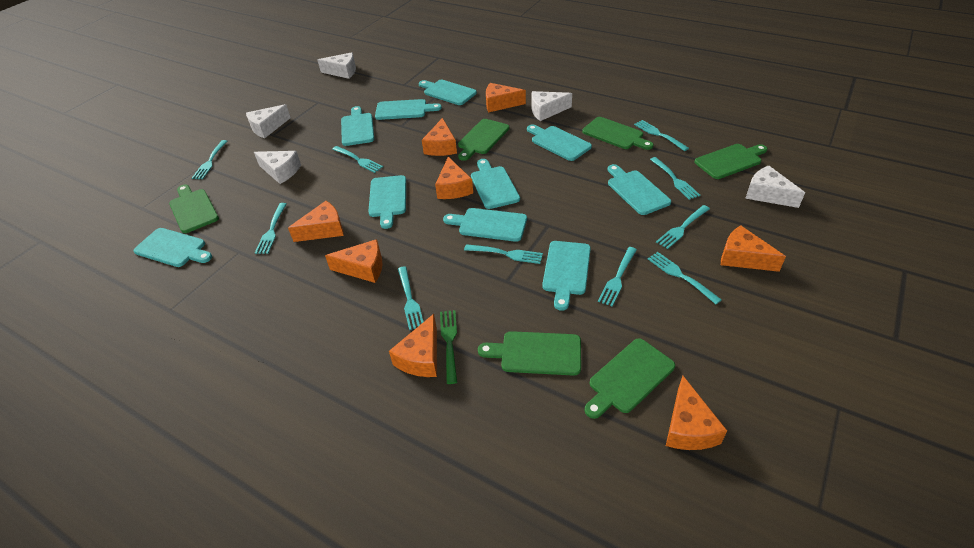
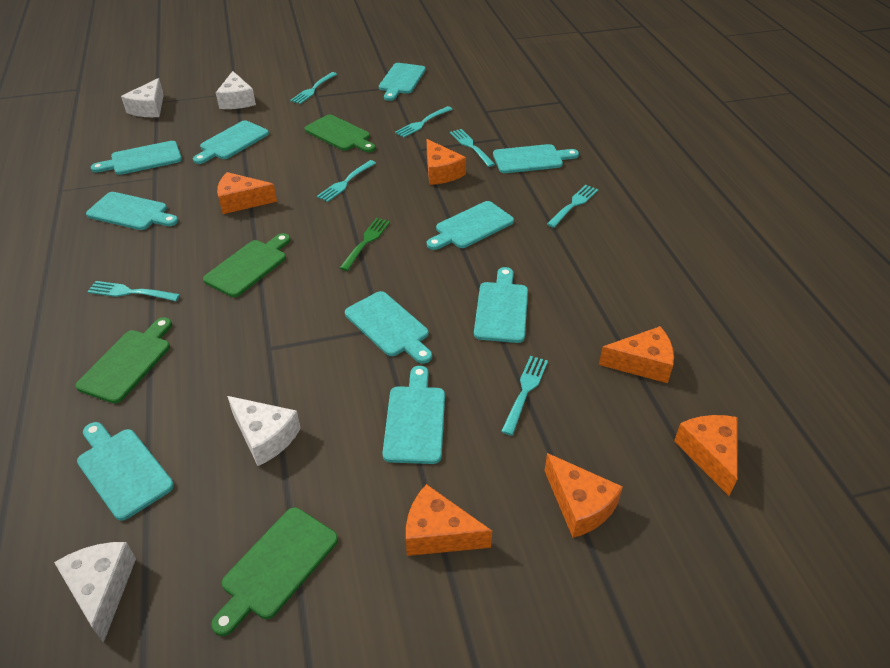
green cutting board: [169,185,219,233] [458,119,509,161] [478,331,581,376] [582,117,654,150] [584,338,675,419] [695,144,767,179] = 6 -> [76,317,172,404] [203,233,290,297] [211,507,338,636] [305,115,376,152] = 4
orange cheese: [288,201,344,242] [325,239,382,283] [389,314,437,377] [422,118,457,156] [435,157,473,199] [486,83,526,112] [666,376,727,450] [721,225,786,272] = 8 -> [217,172,277,214] [406,484,492,556] [427,139,466,185] [544,453,623,538] [599,326,674,383] [674,415,737,496] = 6
turquoise fork: [192,140,228,179] [255,203,286,254] [332,146,383,173] [398,266,424,330] [464,244,543,264] [598,247,637,307] [634,120,689,151] [648,252,722,304] [650,157,700,200] [656,205,710,249] = 10 -> [87,281,180,301] [290,72,337,104] [317,160,376,202] [395,106,453,138] [450,129,495,167] [501,356,548,436] [547,185,598,228] = 7
white cheese: [246,104,291,138] [254,151,301,184] [318,52,356,79] [532,91,572,121] [745,165,805,208] = 5 -> [54,542,136,643] [121,78,164,117] [216,71,256,109] [227,396,301,466] = 4

